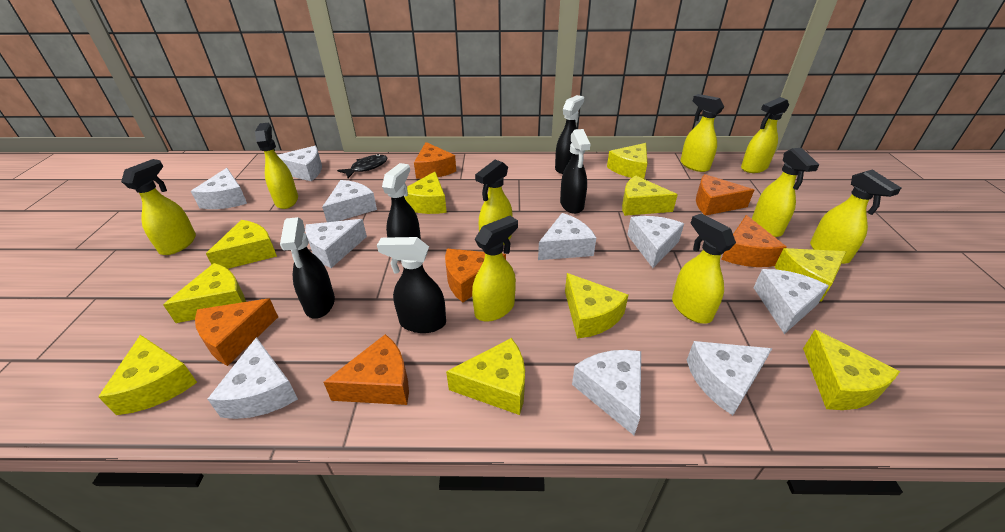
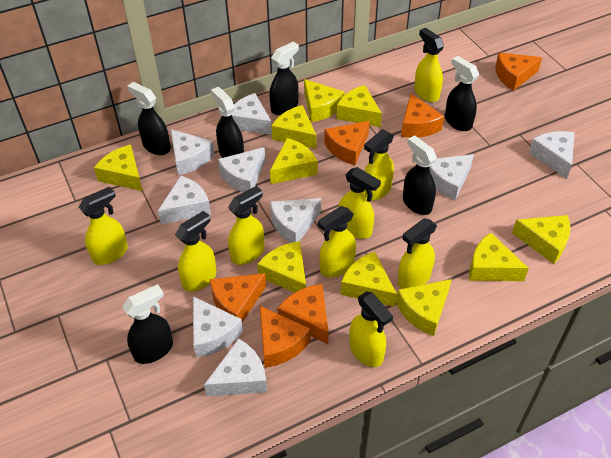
black fish: [337,154,387,178] = 1 -> none = 0
black spray bottle: [280,217,335,319] [377,237,446,333] [382,163,421,261] [555,95,584,174] [560,129,590,214] = 5 -> [122,284,173,364] [127,82,171,155] [211,87,244,158] [269,42,299,115] [403,135,437,215] [445,56,479,131] = 6
white cheese: [191,168,247,209] [208,337,298,419] [277,146,322,181] [305,219,367,268] [322,180,377,222] [538,213,596,260] [572,350,641,435] [627,216,684,268] [687,341,772,415] [753,269,829,334] = 10 -> [158,176,211,224] [170,129,215,175] [193,296,243,358] [204,338,267,396] [218,147,265,193] [232,93,272,135] [270,198,321,243] [429,154,474,200] [529,131,575,179] = 9

